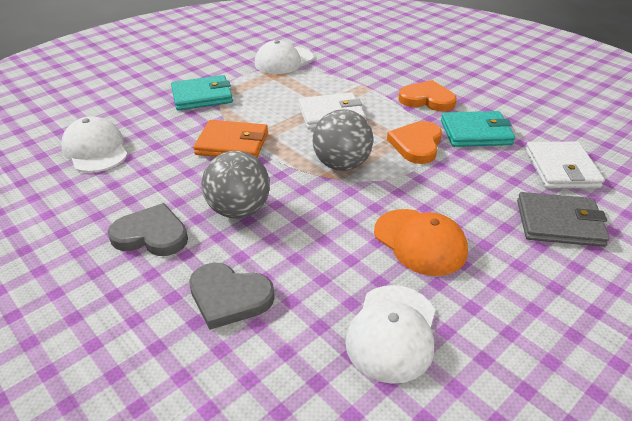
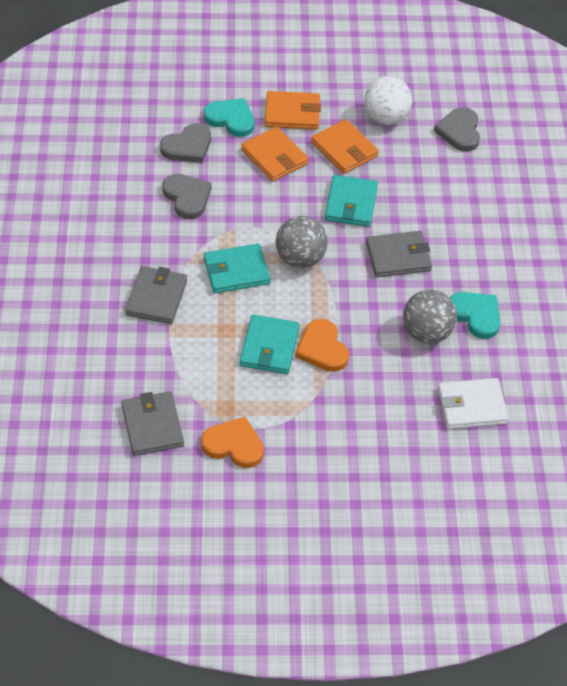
grey heart: [108,203,188,256] [189,263,275,330] = 2 -> [160,123,211,163] [162,174,212,219] [434,107,480,152] = 3
grey wallet: [517,192,610,247] = 1 -> [121,391,184,456] [125,266,187,324] [366,231,432,277] = 3
orange cap: [374,209,468,276] = 1 -> none = 0
orange wallet: [193,120,268,158] = 1 -> [241,126,308,182] [265,91,321,130] [311,119,379,174] = 3
turquoise heart: none = 0 -> [204,98,255,137] [450,292,501,339] = 2
turquoise wallet: [171,75,233,111] [441,111,515,147] = 2 -> [204,244,271,293] [240,315,300,374] [325,175,378,227] = 3
white ball: none = 0 -> [364,76,412,125] = 1
white cap: [61,116,128,173] [255,40,313,74] [345,285,435,384] = 3 -> none = 0
white wallet: [298,92,365,129] [525,141,605,188] = 2 -> [438,378,509,429] = 1

